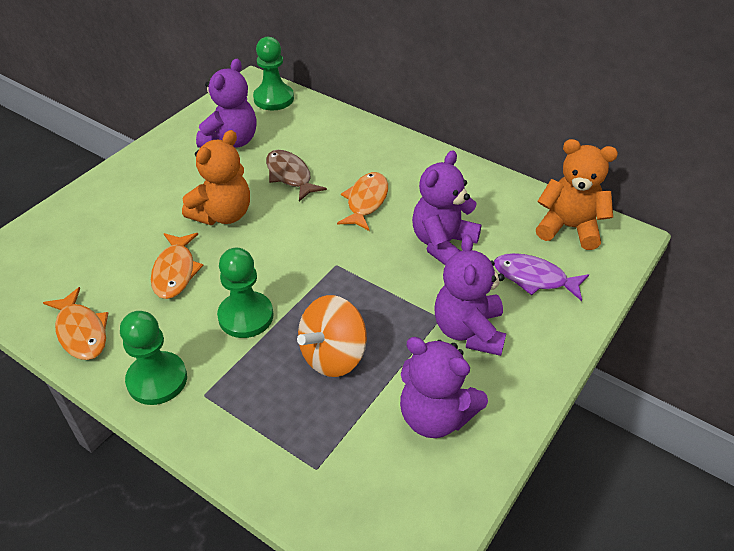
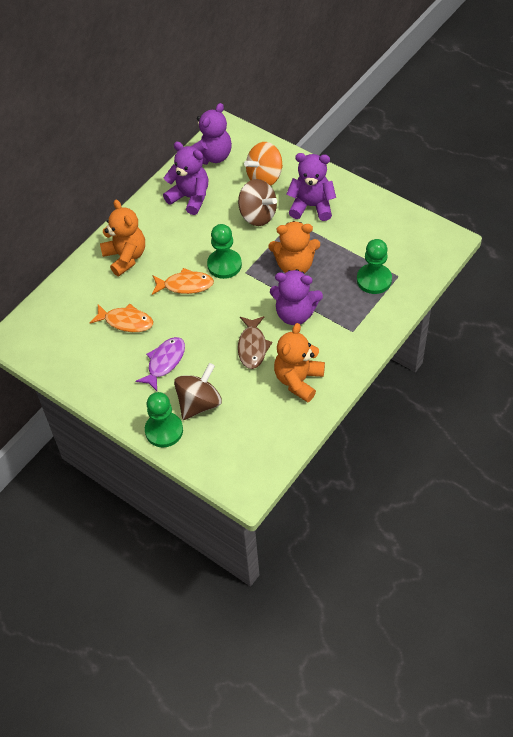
brown spinning top: none = 0 -> [174,363,222,420] [238,179,277,226] = 2
orange fish: [43,287,108,360] [151,233,204,299] [337,172,388,231] = 3 -> [90,304,153,332] [152,268,214,295] = 2
orange teddy bear: [182,130,250,225] [536,139,618,250] = 2 -> [100,200,145,276] [269,221,320,273] [274,323,325,402] = 3

